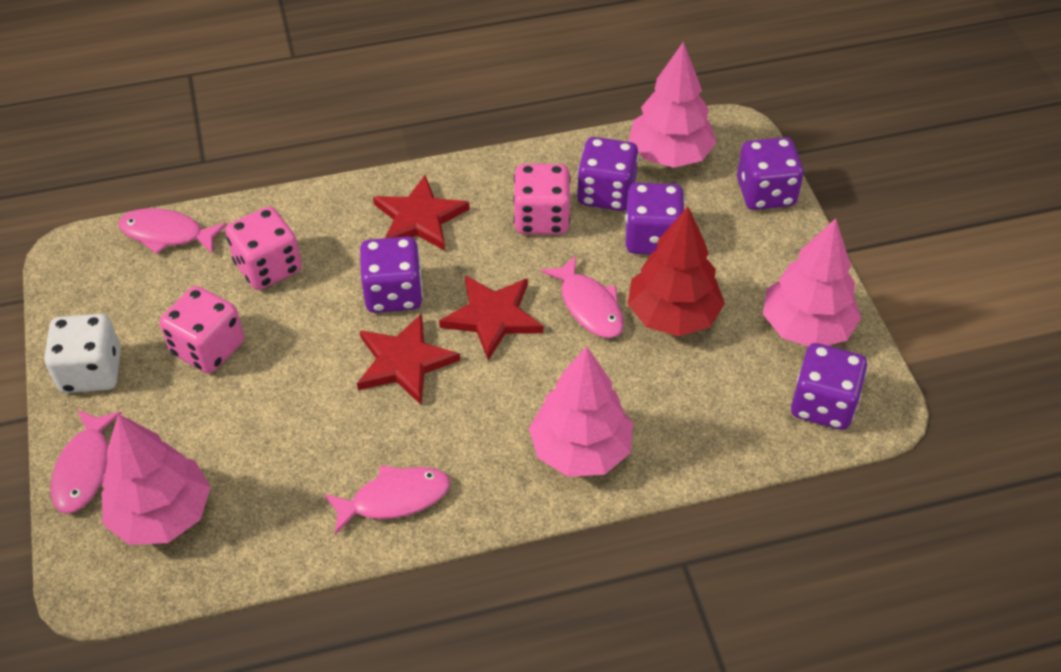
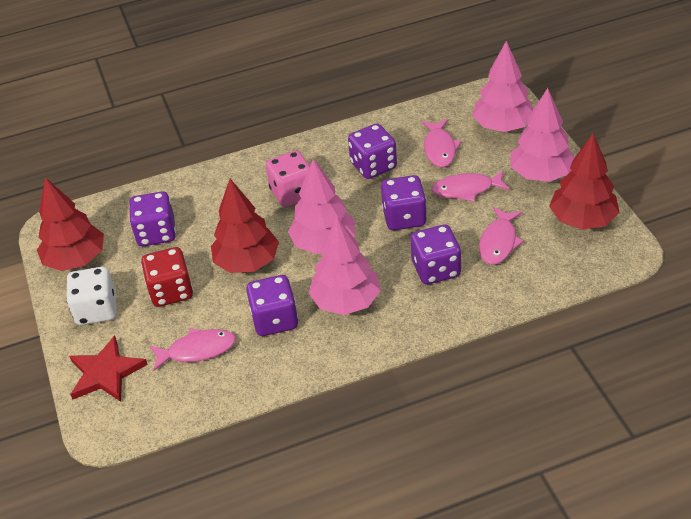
pink dice: [160,286,244,374] [225,206,302,290] [513,164,571,234] = 3 -> [266,151,310,207] = 1
red dice: none = 0 -> [141,247,193,307] = 1
red star: [357,313,460,405] [373,175,470,251] [439,275,543,360] = 3 -> [69,336,148,402] = 1
red tree: [627,207,725,336] = 1 -> [37,177,104,271] [211,179,279,273] [549,133,620,230] = 3

